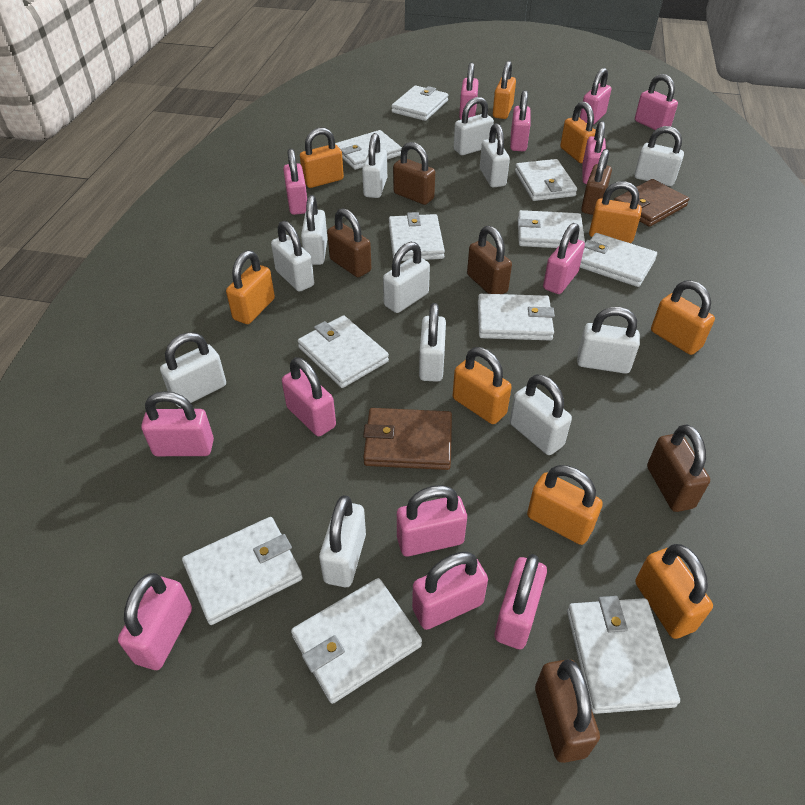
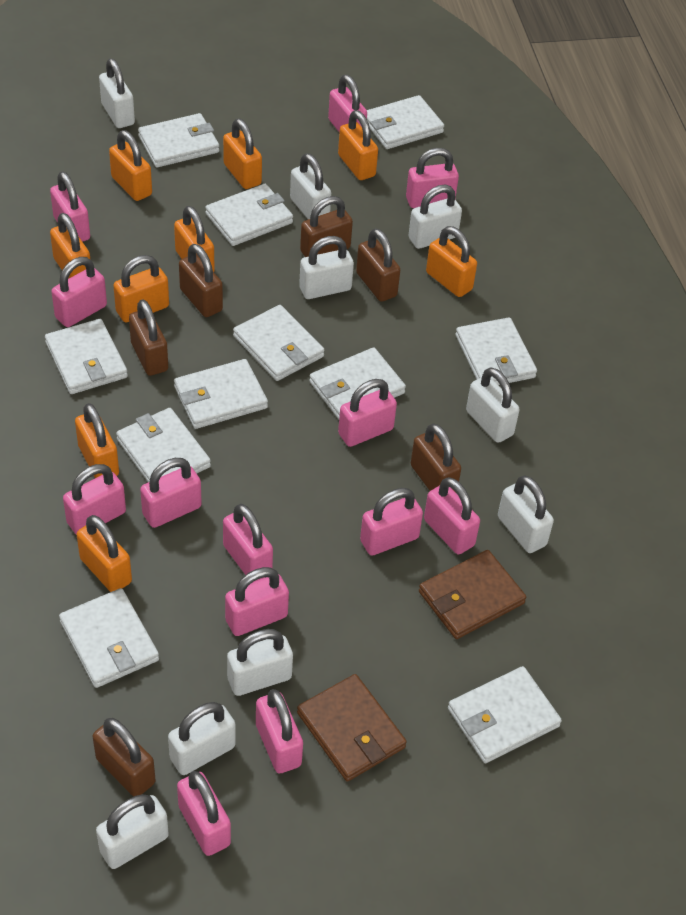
white padlock: [160,332,226,407] [271,221,314,292] [301,195,328,265] [319,495,366,587] [362,133,387,198] [383,242,430,313] [419,303,446,382] [454,97,494,155] [480,123,510,187] [510,374,572,455] [577,307,640,374] [634,126,684,186] = 12 -> [96,794,169,869] [99,58,135,128] [168,702,236,775] [227,629,293,696] [290,153,331,219] [299,236,354,299] [408,185,462,249] [466,367,520,443] [498,475,554,553] = 9

